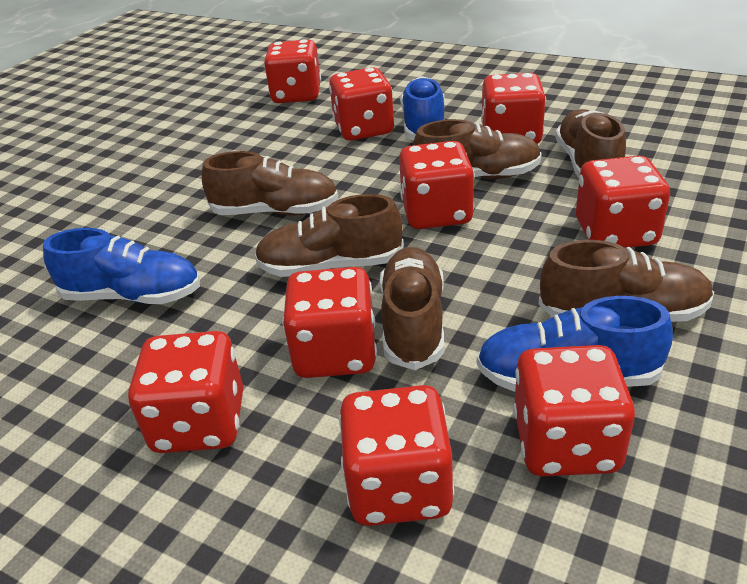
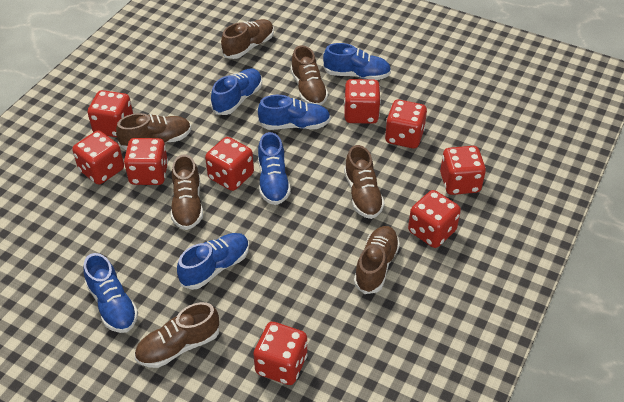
blue shoe: [43,228,200,304] [401,76,445,140] [477,296,673,391] = 3 -> [83,253,138,333] [177,233,249,290] [211,68,262,115] [258,95,331,130] [258,132,291,205] [323,43,391,80] = 6
brown shoe: [202,151,339,215] [255,194,404,277] [380,247,444,370] [413,119,542,179] [538,240,714,322] [555,109,626,178] = 6 -> [116,113,191,150] [134,302,219,368] [171,154,203,230] [221,19,274,59] [291,45,328,105] [344,145,385,219] [354,226,400,294] = 7

